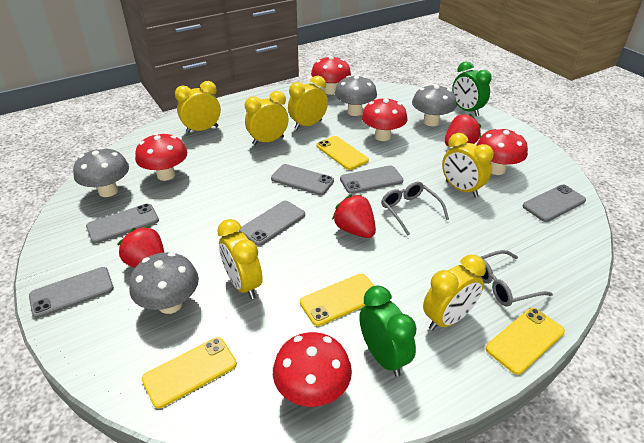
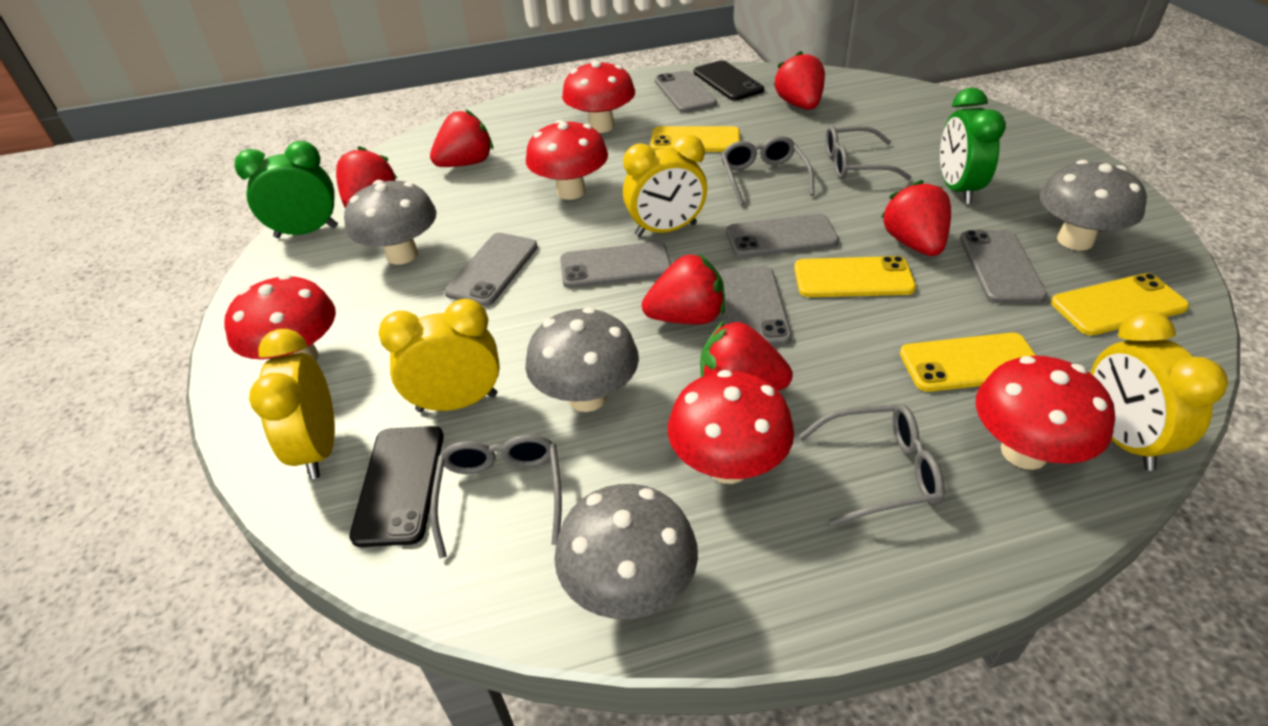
black phone: none = 0 -> [349,426,444,547] [694,60,764,100] = 2
grey glasses: [381,182,449,236] [481,250,553,307] = 2 -> [430,434,562,559] [721,136,814,206] [799,404,944,526] [826,126,911,180] = 4
red strawberry: [117,226,164,268] [332,194,376,238] [444,114,481,146] = 3 -> [336,146,397,208] [430,109,493,167] [642,254,725,324] [700,320,793,391] [774,51,825,110] [881,180,951,256] = 6
yellow clock: [175,81,221,133] [217,219,263,299] [245,91,289,145] [288,76,328,130] [423,255,486,331] [442,133,494,197] = 6 -> [249,329,335,479] [378,299,500,412] [623,134,707,237] [1091,311,1228,471] = 4

